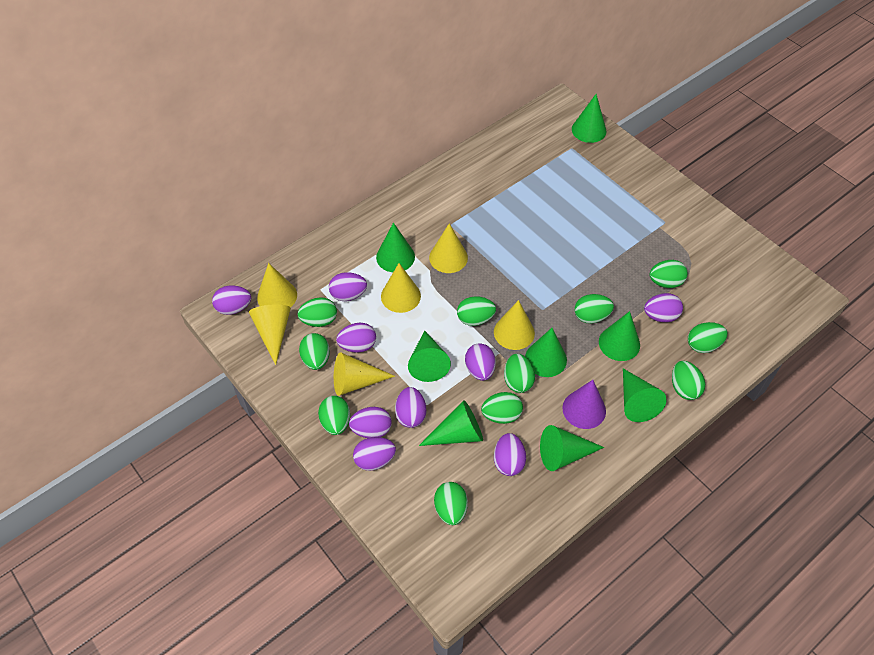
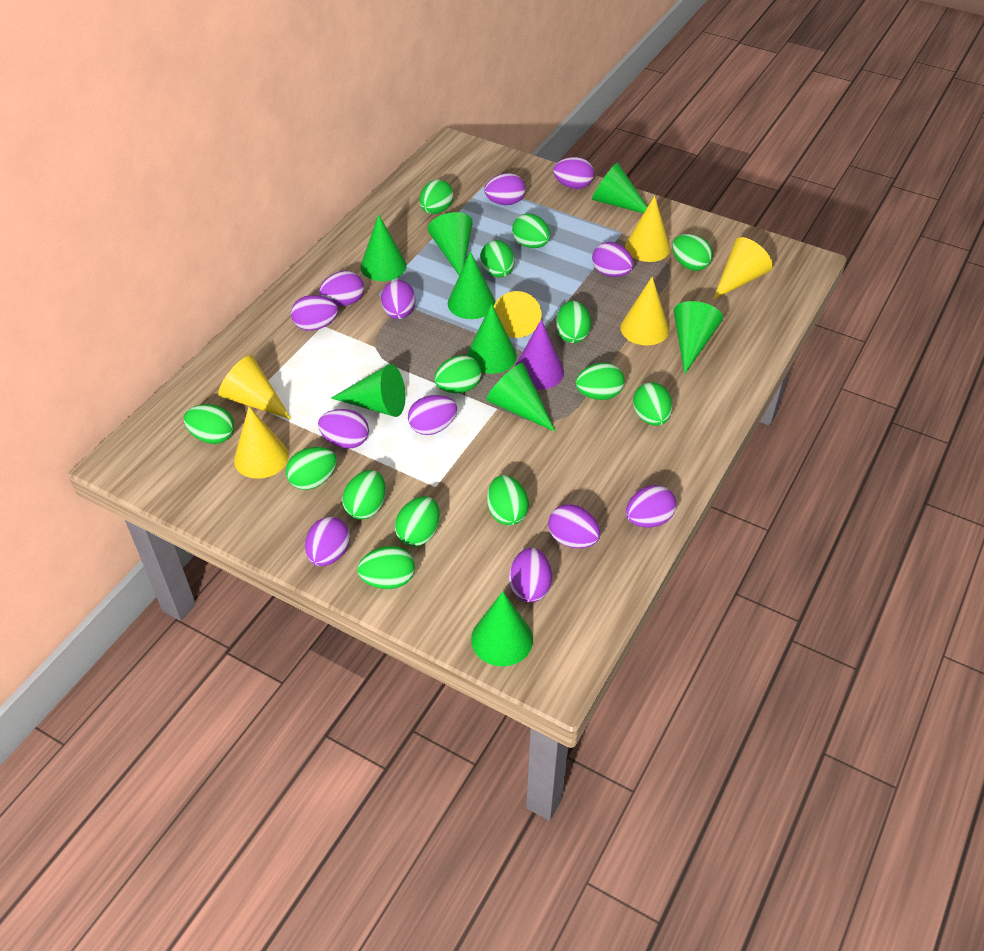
green cone: [376,223,415,272] [408,330,451,382] [419,400,483,446] [525,328,567,377] [540,425,604,471] [572,94,607,143] [599,311,640,361] [623,368,667,422] = 8 -> [331,364,406,417] [360,214,407,281] [428,212,473,275] [448,251,495,319] [467,304,517,374] [471,591,533,666] [486,363,556,432] [592,162,647,213] [674,301,723,374] = 9
green egg: [298,297,337,327] [299,333,330,370] [318,396,350,435] [434,482,468,525] [457,296,496,326] [481,392,523,424] [504,354,535,393] [574,294,614,323] [650,260,688,288] [672,361,705,400] [688,322,727,353] = 11 -> [184,404,234,444] [286,447,337,490] [342,470,386,520] [357,546,415,589] [395,496,440,547] [419,180,453,214] [434,355,481,393] [480,240,515,277] [487,475,529,525] [512,213,550,248] [556,301,591,343] [575,363,624,400] [633,382,673,426] [672,234,713,271] = 14
purple egg: [212,285,251,315] [329,272,367,301] [336,323,376,353] [349,407,392,438] [353,437,396,471] [395,387,426,428] [465,343,496,381] [494,433,526,476] [644,293,683,322] = 9 -> [291,295,338,331] [305,517,350,566] [318,409,369,449] [319,271,364,306] [381,280,416,319] [408,395,457,435] [484,173,526,205] [509,548,552,602] [548,504,600,548] [553,157,594,189] [592,242,634,277] [626,485,676,528] = 12

